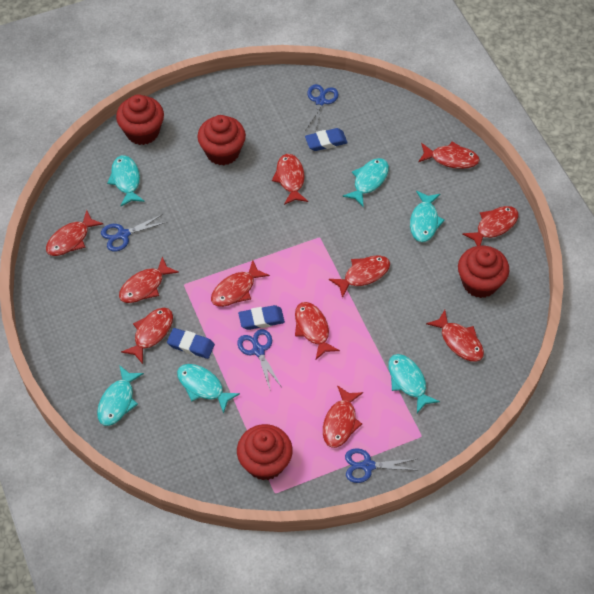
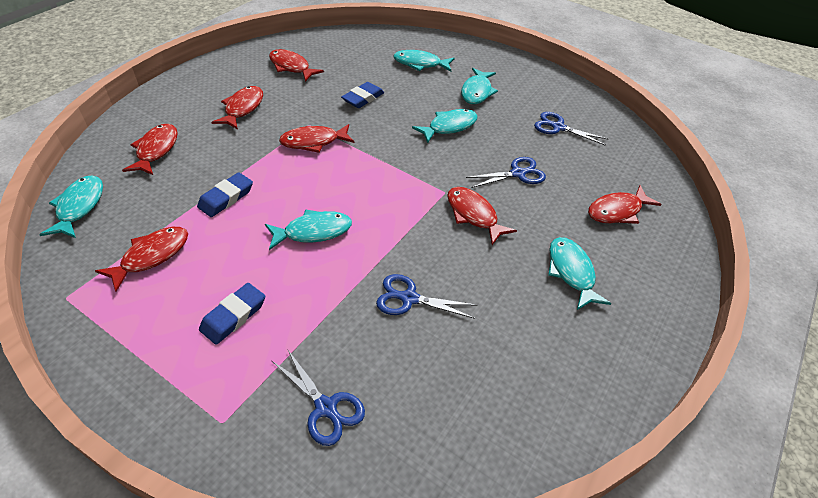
red cupcake: [116,95,164,145] [197,115,246,165] [237,424,293,480] [458,246,509,298] = 4 -> none = 0
red fish: [46,210,103,256] [119,256,179,303] [121,308,173,364] [211,260,270,307] [272,154,308,205] [295,302,340,359] [323,385,363,448] [329,256,390,298] [418,141,480,169] [426,310,484,362] [462,206,519,246] = 11 -> [95,227,188,292] [122,124,178,175] [211,86,263,130] [269,49,324,82] [279,124,355,153] [447,187,517,245] [588,185,662,224] = 7

